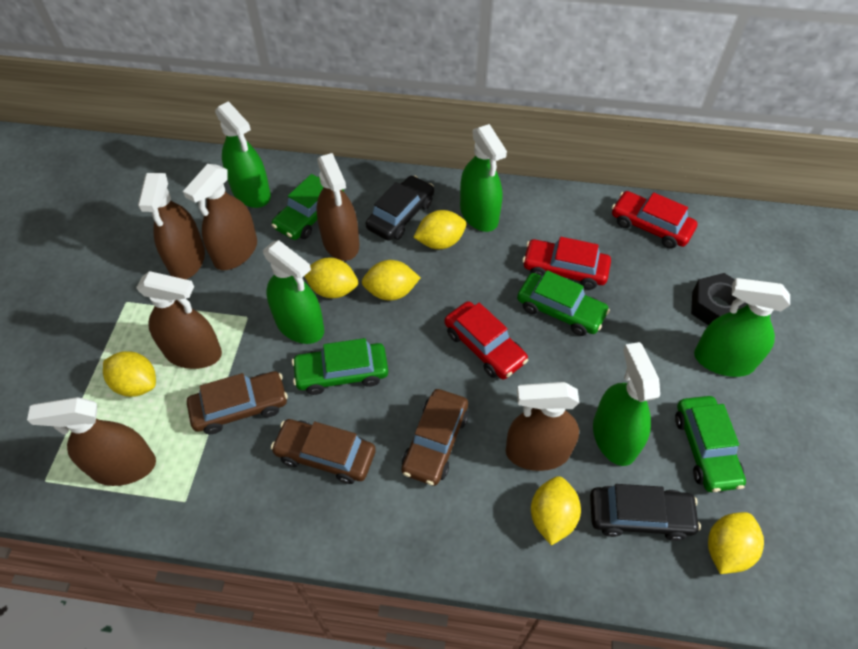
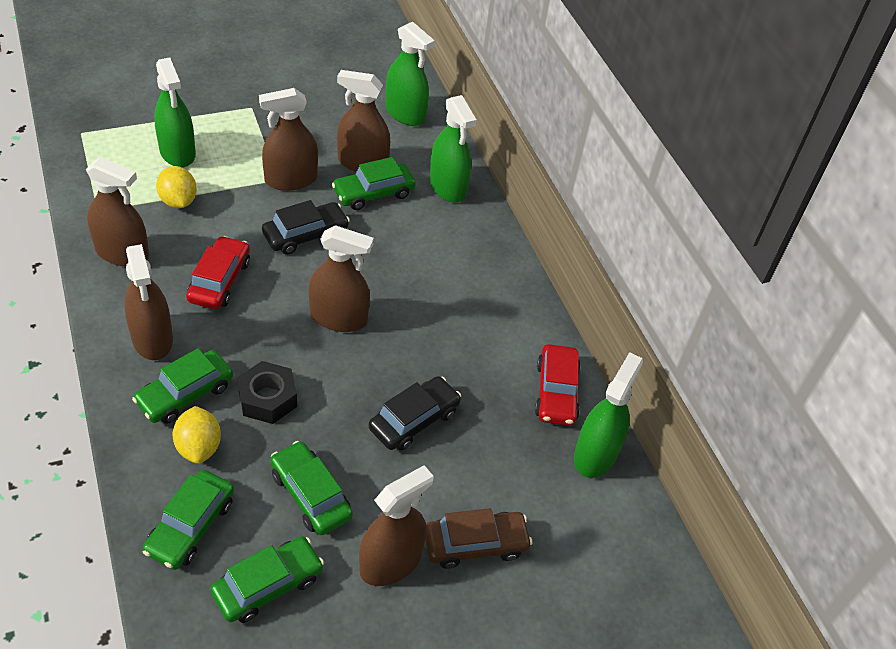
brown car: [187,371,288,434] [271,419,376,484] [401,389,468,486] = 3 -> [425,508,532,569] = 1
green car: [272,174,344,240] [292,338,388,395] [517,270,610,336] [675,396,746,492] = 4 -> [132,348,233,424] [142,470,234,570] [210,536,324,623] [270,441,353,535] [332,157,416,210] = 5
green spray bottle: [215,101,271,208] [263,240,324,344] [460,124,507,232] [593,342,660,466] [694,278,790,377] = 5 -> [154,57,196,168] [386,22,435,126] [430,95,477,202] [574,352,643,478] = 4
red car: [445,301,528,379] [522,237,611,289] [612,191,697,248] = 3 -> [186,236,250,309] [535,344,581,426] = 2
yellow lemon: [103,351,156,397] [304,258,358,298] [362,260,420,301] [413,210,466,249] [531,476,581,546] [708,512,764,574] = 6 -> [156,166,197,208] [172,406,221,464] = 2

